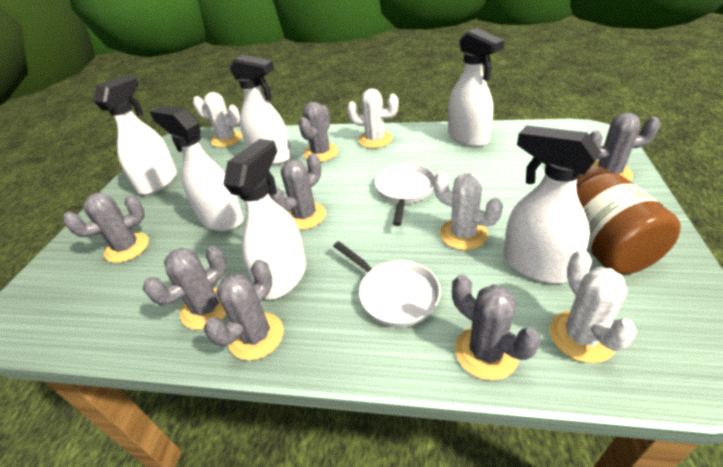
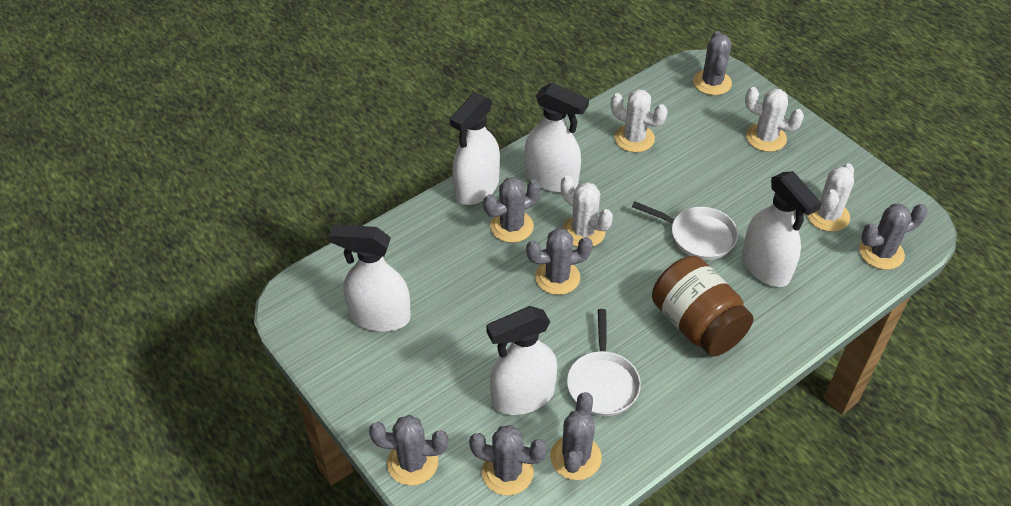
white spray bottle: [94,75,177,195] [150,106,243,231] [223,139,306,300] [229,54,292,165] [448,28,505,147] [504,125,601,283] = 6 -> [329,224,411,332] [450,92,500,205] [486,306,557,415] [525,83,589,193] [742,171,822,287] = 5

